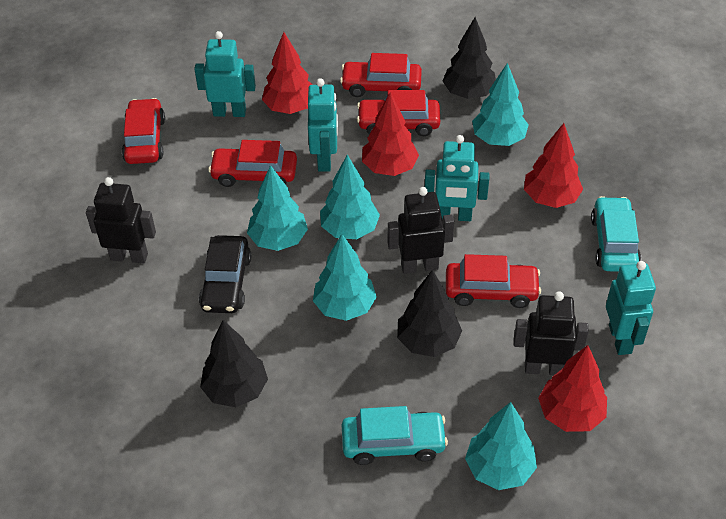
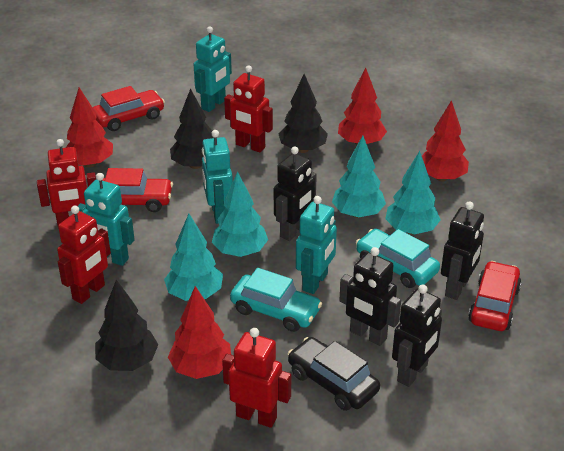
black robot: [86,177,156,263] [388,187,454,274] [514,291,589,375] = 3 -> [274,147,317,241] [339,247,401,346] [392,284,442,387] [441,201,484,300] = 4
red car: [122,98,165,164] [208,140,297,187] [340,53,422,97] [357,90,440,136] [446,254,541,308] = 5 -> [93,86,165,131] [102,168,173,212] [468,261,521,331] = 3
red robot: none = 0 -> [37,139,96,229] [57,206,111,304] [222,328,291,428] [224,65,273,152] = 4
turquoise tree: [247,165,308,251] [313,234,377,321] [320,155,380,239] [465,402,537,490] [472,63,529,146] = 5 -> [164,214,223,301] [212,171,268,257] [332,136,386,218] [385,151,441,234] = 4

